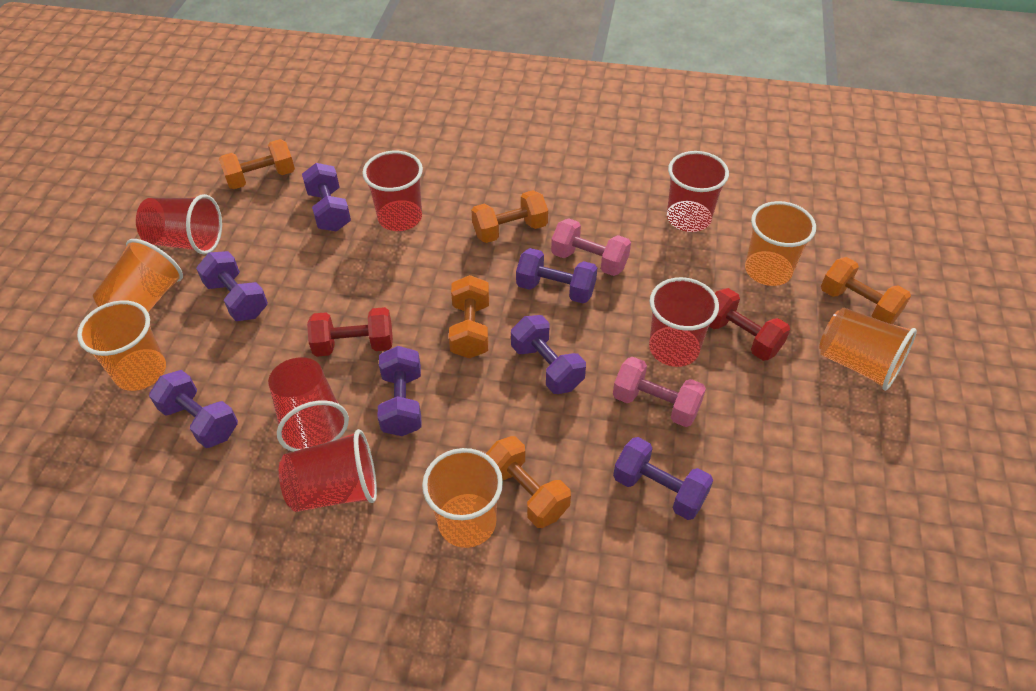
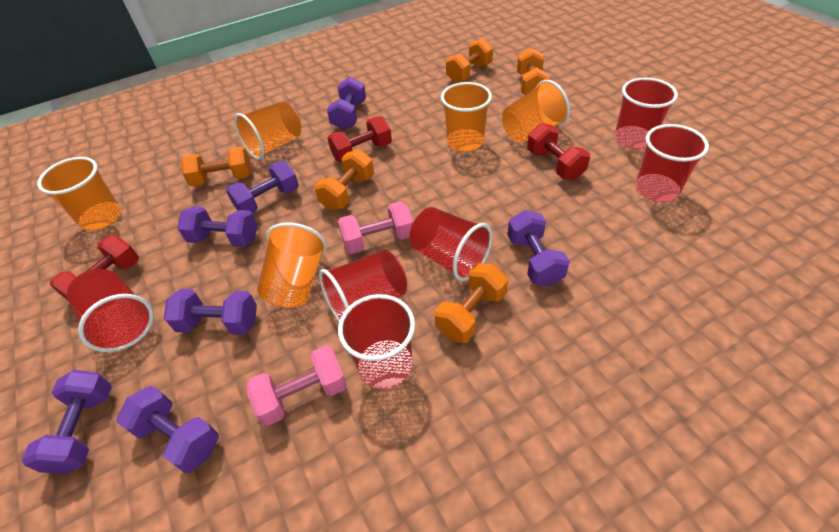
red dumbbell: [307,307,393,357] [709,288,790,361] = 2 -> [50,235,139,300] [327,116,392,162] [527,123,590,180] = 3

